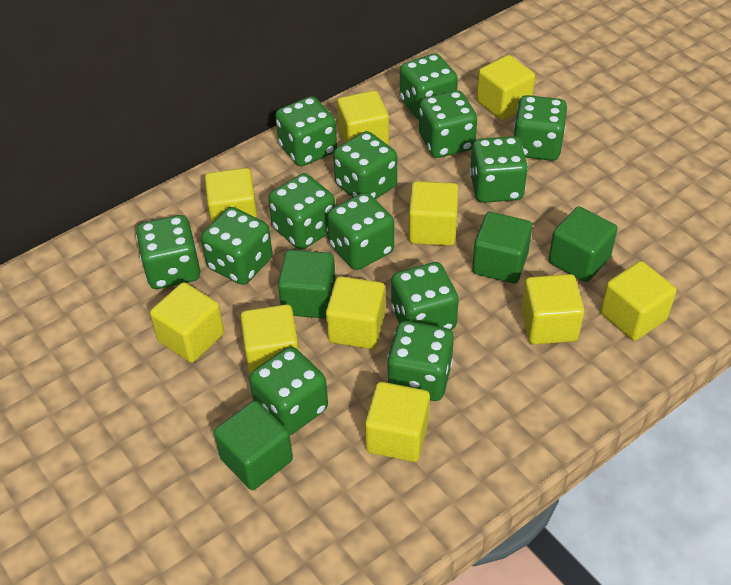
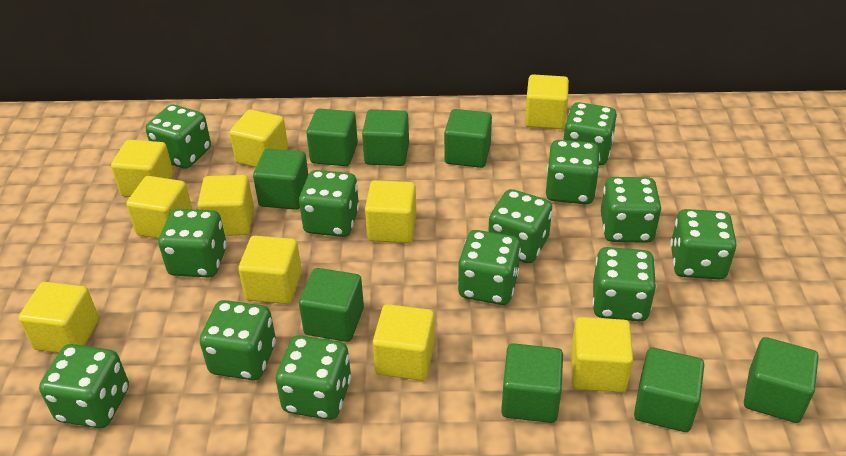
green cube: [214,400,293,490] [278,250,336,319] [472,212,532,284] [548,207,618,282] = 4 -> [253,149,308,210] [299,268,364,342] [306,109,358,166] [362,109,409,166] [444,109,492,168] [501,343,563,423] [634,347,704,432] [744,337,819,423] = 8

